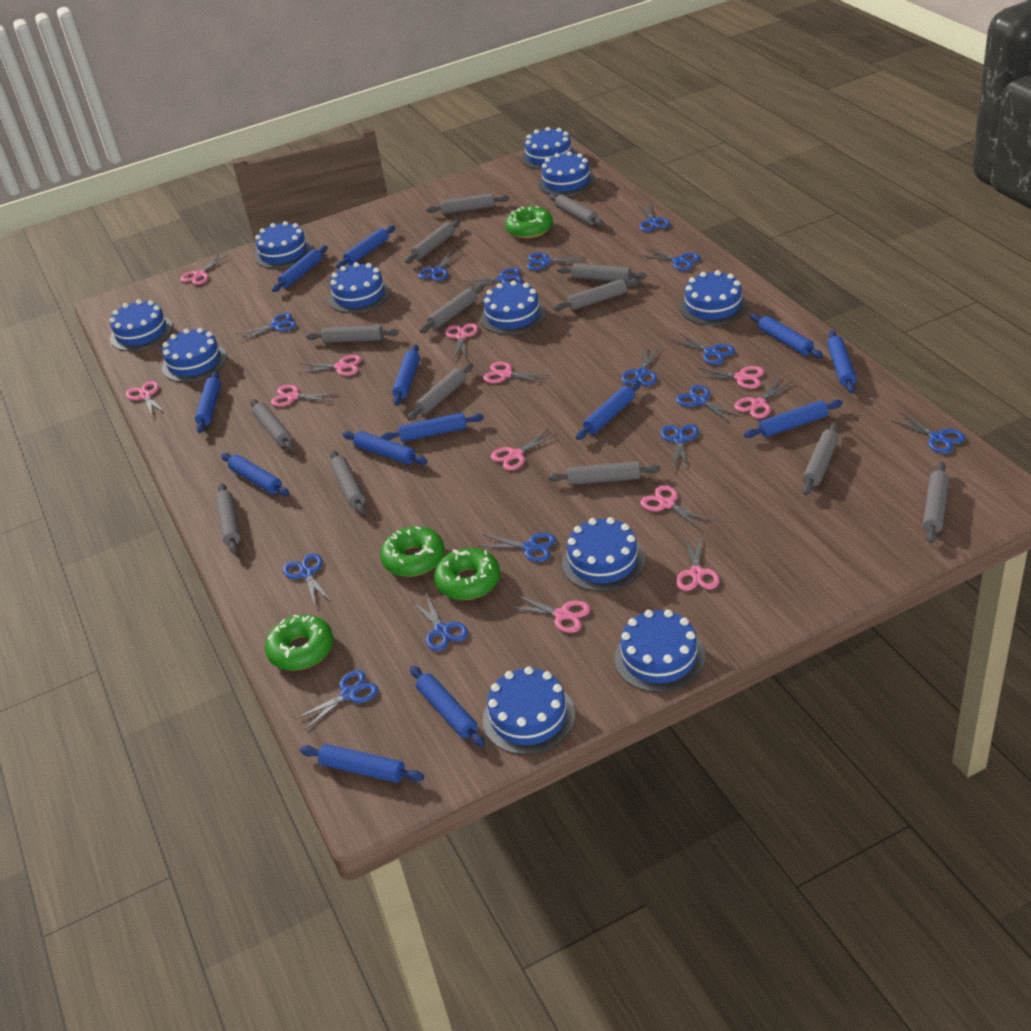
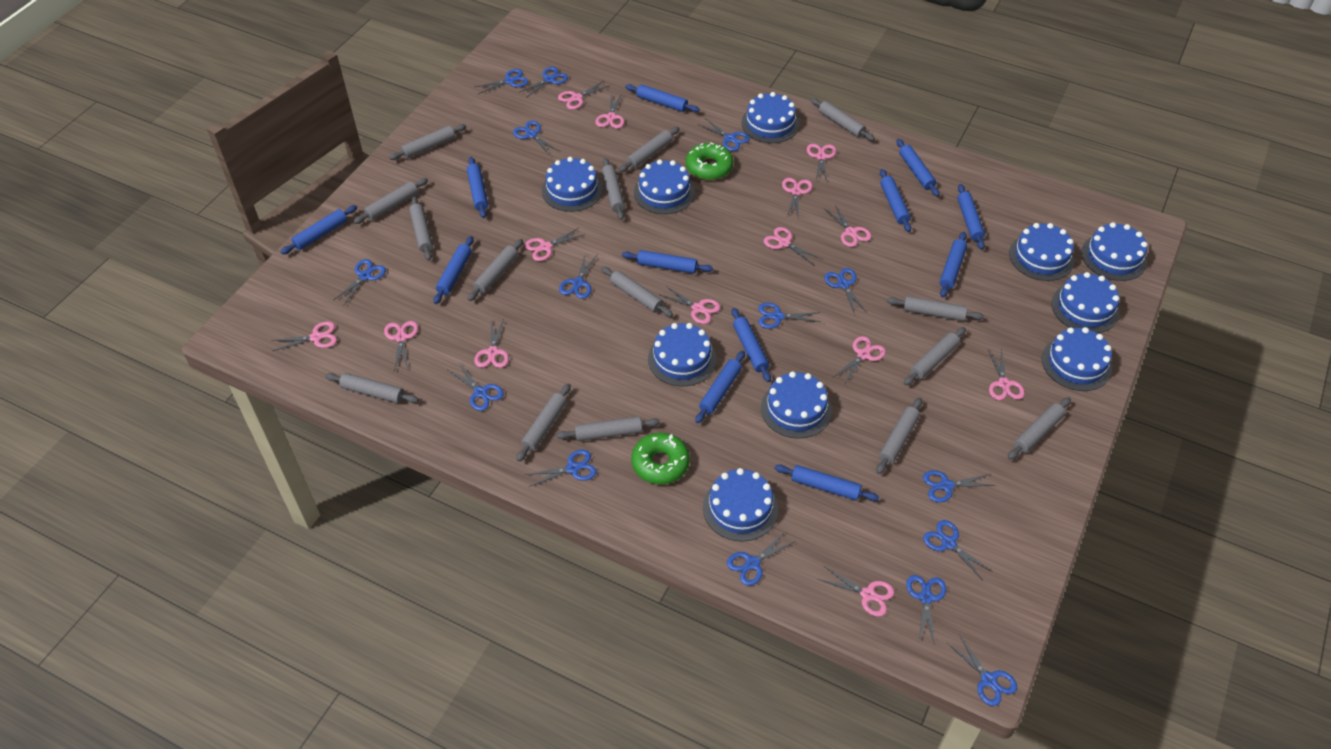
blue cake: [109,299,173,351] [162,328,227,382] [254,221,313,268] [328,262,390,313] [480,281,546,335] [483,666,575,755] [522,127,577,170] [538,151,595,196] [562,517,645,591] [614,609,705,692] [680,270,748,325] = 11 -> [542,157,603,212] [634,159,695,214] [648,323,717,386] [703,468,778,542] [741,92,799,143] [761,371,832,439] [1009,223,1075,281] [1042,327,1112,391] [1051,272,1119,333] [1081,222,1148,281] = 10
blue rolling pin: [195,371,221,433] [221,453,290,496] [272,246,328,292] [300,744,424,783] [336,225,395,269] [342,431,428,465] [380,413,484,442] [392,344,420,406] [410,666,485,747] [576,381,641,440] [744,400,843,438] [750,313,823,358] [827,330,857,393] = 13 -> [281,205,357,254] [433,236,474,304] [467,157,488,218] [622,250,713,274] [625,84,700,112] [695,351,745,424] [731,308,771,382] [774,464,879,501] [880,169,911,232] [896,139,940,197] [940,232,967,297] [957,184,985,250] = 12
green donut: [265,615,333,671] [380,526,445,577] [434,548,500,600] [505,206,553,239] = 4 -> [631,433,690,484] [686,142,733,180] = 2
grey rolling pin: [215,483,241,554] [250,399,294,451] [306,325,399,343] [330,450,366,515] [405,220,460,263] [407,363,473,421] [419,285,484,333] [426,193,509,214] [548,461,661,485] [549,194,604,226] [553,278,640,311] [557,263,646,282] [803,422,839,495] [923,462,949,543] = 14 -> [325,373,419,403] [353,178,428,224] [389,124,466,160] [409,196,433,261] [468,239,523,301] [517,384,571,462] [557,416,660,441] [601,267,673,317] [602,158,625,220] [619,127,679,172] [811,98,875,141] [876,398,922,474] [887,296,984,321] [904,327,966,385] [1008,397,1071,460] = 15
pink scissors: [126,381,165,418] [180,254,228,285] [271,385,337,407] [298,355,362,376] [445,323,478,360] [483,362,550,383] [491,429,558,470] [508,595,590,633] [640,485,712,529] [676,535,720,591] [696,366,765,389] [734,378,793,419] = 12 -> [271,321,337,351] [384,321,418,371] [474,319,509,368] [525,228,583,261] [558,80,609,110] [595,94,624,129] [660,286,720,324] [764,227,822,265] [782,178,813,220] [807,144,836,182] [818,566,895,617] [825,205,872,247] [833,336,886,385] [988,348,1025,400] = 14

